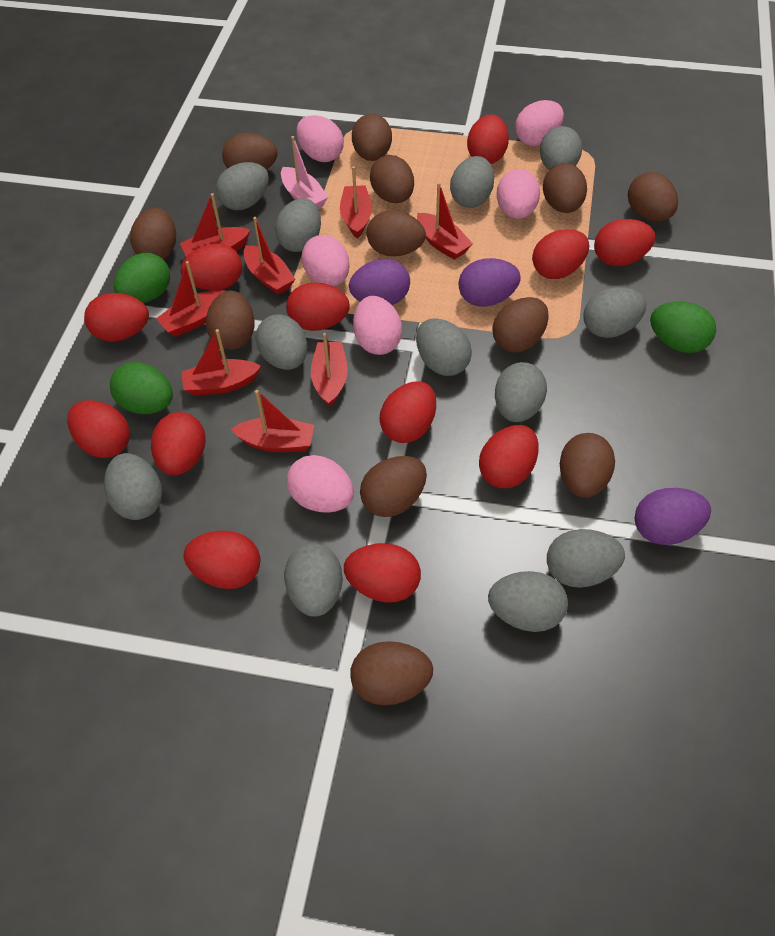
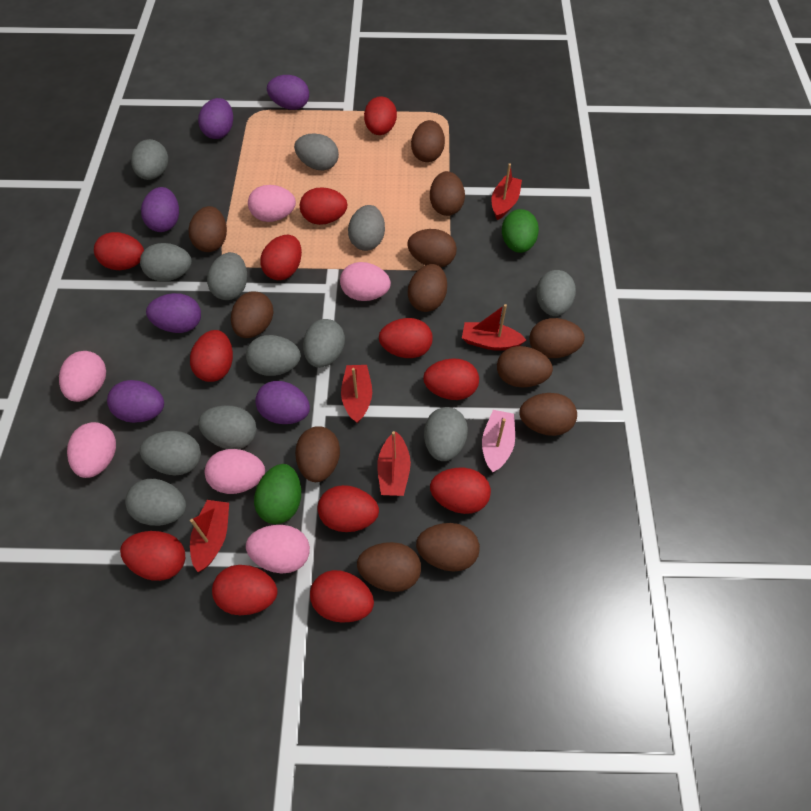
green egg: [110,362,173,414] [114,253,170,303] [650,301,716,353] = 3 -> [254,464,301,524] [502,209,539,253] = 2
purple egg: [349,259,410,305] [458,258,521,307] [635,488,711,545] = 3 -> [107,380,164,423] [141,187,179,232] [146,293,201,333] [198,98,233,139] [255,381,310,424] [267,75,309,110] = 6
red boat: [156,261,225,337] [180,193,250,257] [181,329,261,396] [231,390,314,452] [244,217,295,295] [310,333,348,407] [340,166,372,239] [417,183,473,260] = 8 -> [190,500,229,572] [341,365,372,423] [377,431,411,496] [462,304,526,351] [491,164,522,220] = 5

